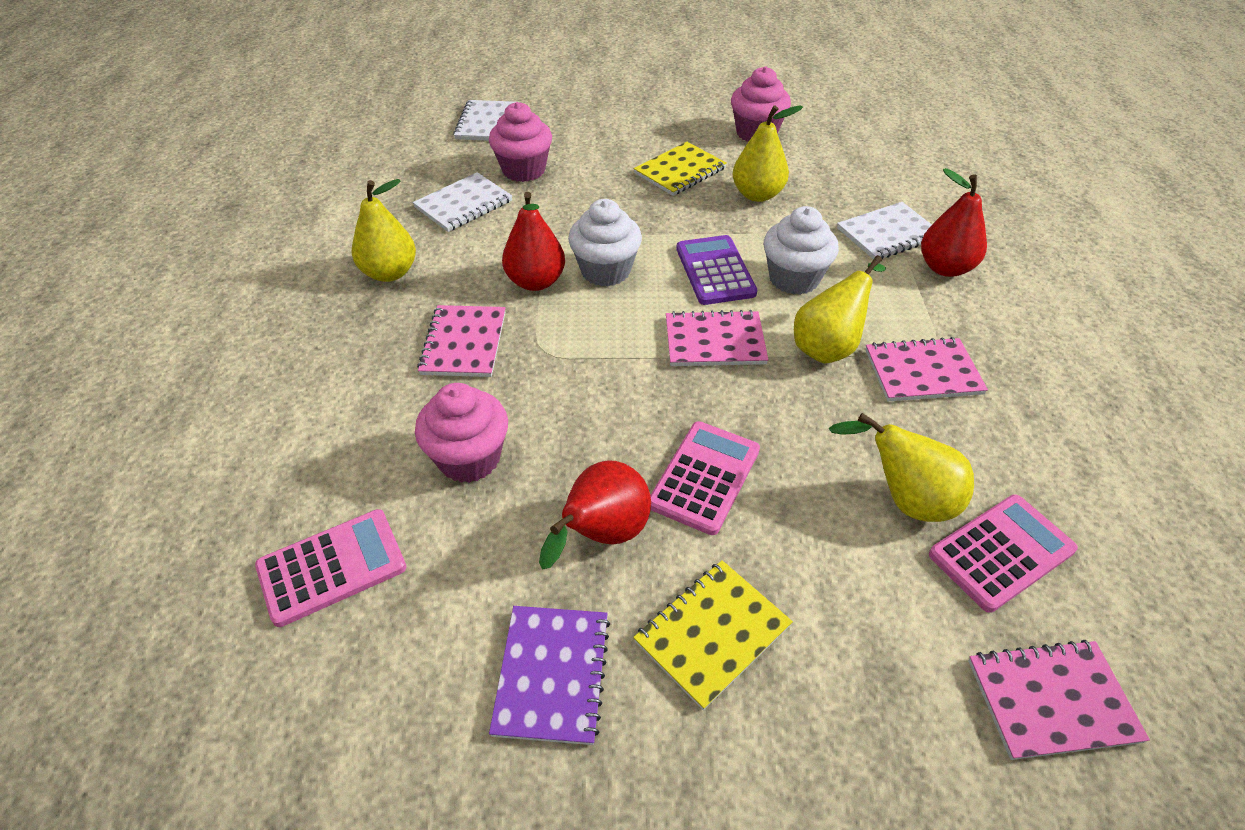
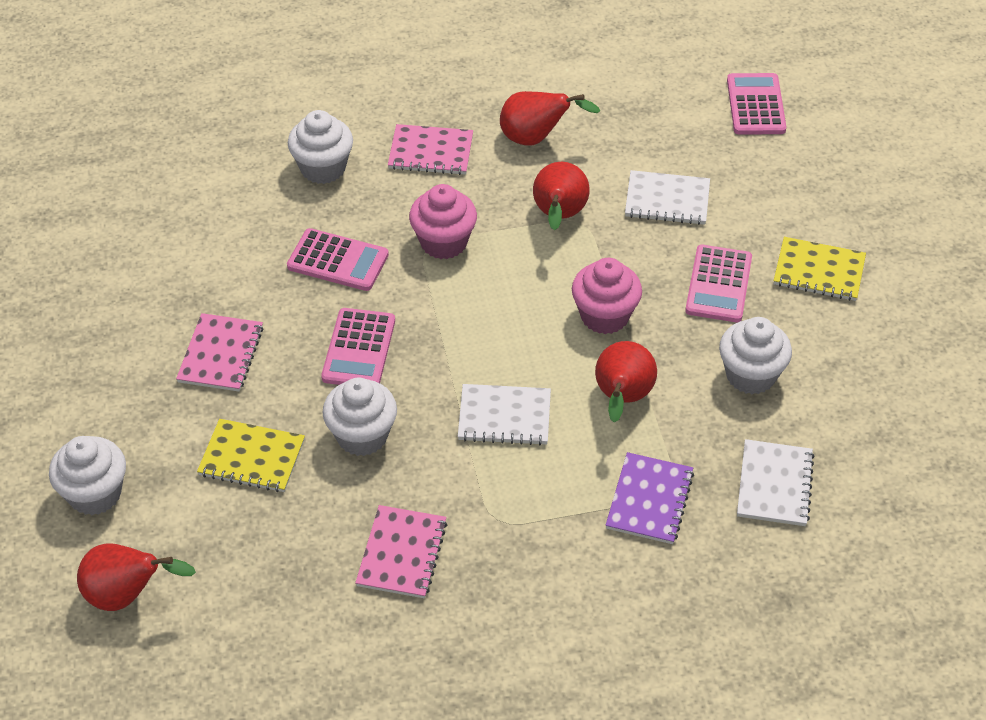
pink calculator: [255,509,406,627] [650,421,760,535] [929,495,1078,613] = 3 -> [287,228,389,291] [321,308,395,385] [685,245,752,322] [727,73,786,135] = 4
pink cupcake: [415,383,508,483] [489,102,552,182] [731,66,791,142] = 3 -> [409,184,477,259] [572,258,642,334] = 2
pink notebook: [417,305,506,377] [666,310,768,366] [865,337,988,401] [968,640,1150,760] = 4 -> [176,313,264,392] [355,505,447,598] [388,124,473,175] = 3
purple calculator: [676,235,757,305] = 1 -> none = 0
red pear: [502,192,565,291] [539,460,651,569] [921,168,987,277] = 3 -> [77,543,196,611] [500,91,600,145] [533,162,590,230] [595,341,657,423] = 4
white cupcake: [568,199,642,286] [763,206,839,295] = 2 -> [49,436,126,515] [288,110,353,184] [322,378,397,456] [719,317,792,394] = 4
yellow pear: [352,179,416,282] [732,105,803,202] [794,255,886,363] [829,413,974,522] = 4 -> none = 0

